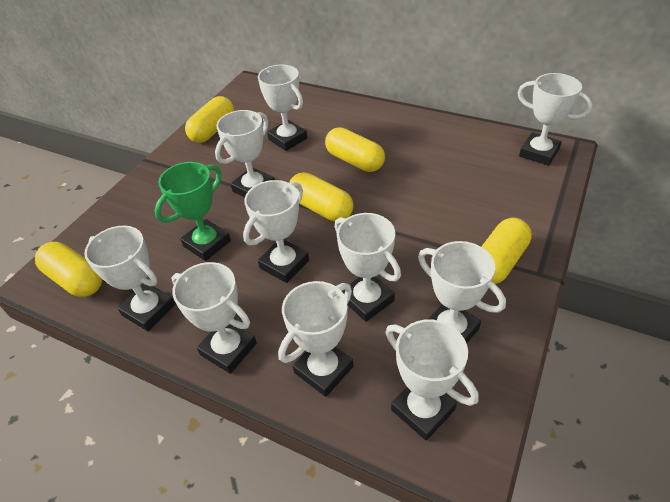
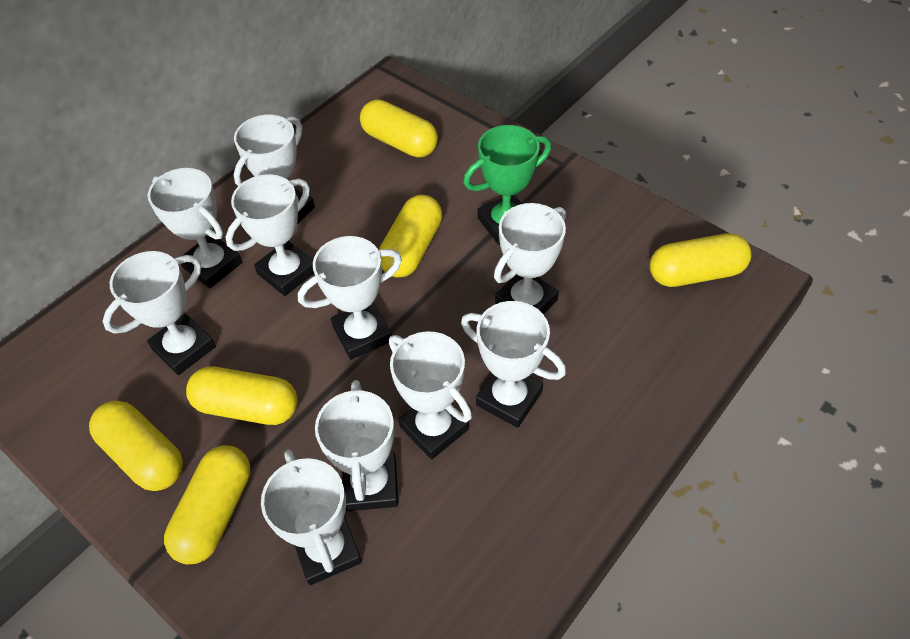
yellow capsule: [35,242,102,297] [185,96,234,143] [289,172,353,222] [325,127,385,172] [481,218,532,284] = 5 -> [89,400,183,491] [164,445,251,564] [186,366,298,425] [360,99,438,158] [379,195,442,277] [650,233,751,287] = 6

